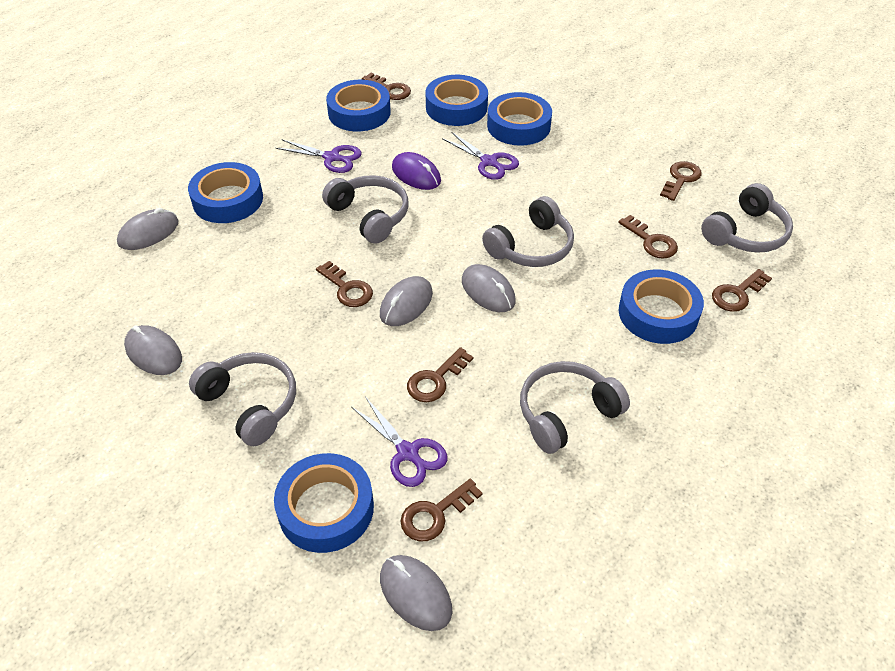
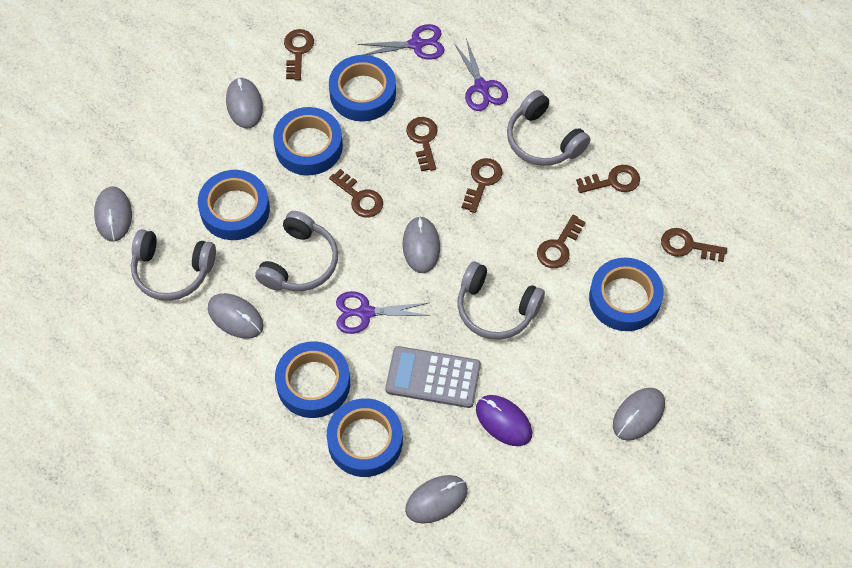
grey calculator: none = 0 -> [385,346,481,408] = 1
grey headphones: [189,352,296,446] [322,175,409,244] [482,196,574,267] [520,361,630,454] [701,183,793,253] = 5 -> [131,229,216,301] [255,211,338,291] [457,262,545,340] [507,90,590,166] = 4
grey mouse: [117,208,179,250] [124,325,182,375] [380,276,433,326] [380,555,452,631] [462,264,516,312] = 5 -> [94,187,132,242] [208,293,263,339] [226,77,263,128] [402,216,440,273] [405,475,468,524] [613,388,665,441] = 6

